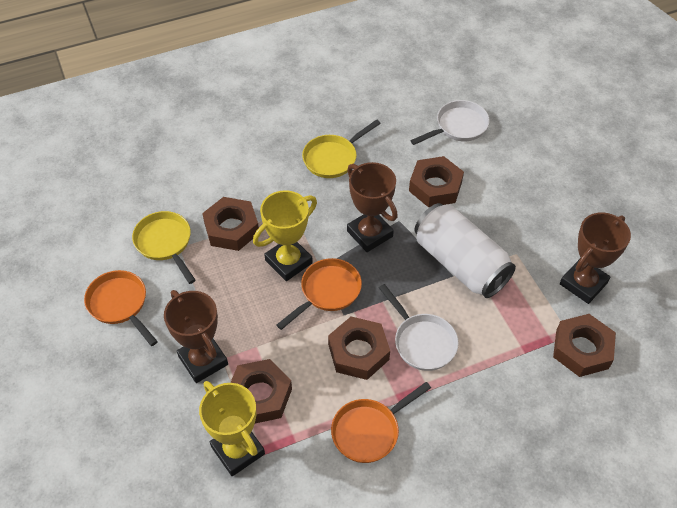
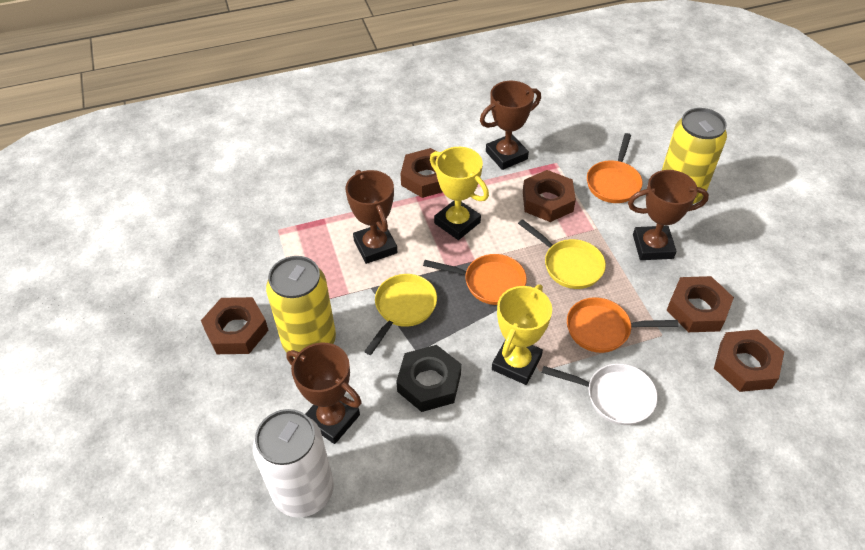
black nut: none = 0 -> [396,345,461,412] = 1
brown trophy: [164,290,228,383] [347,162,398,252] [560,212,631,304] = 3 -> [286,342,362,444] [346,170,397,264] [480,81,541,170] [628,170,709,260] = 4
white pan: [379,284,459,371] [410,100,490,145] = 2 -> [542,363,658,425] = 1
yellow can: none = 0 -> [266,256,336,352] [662,108,727,205] = 2

